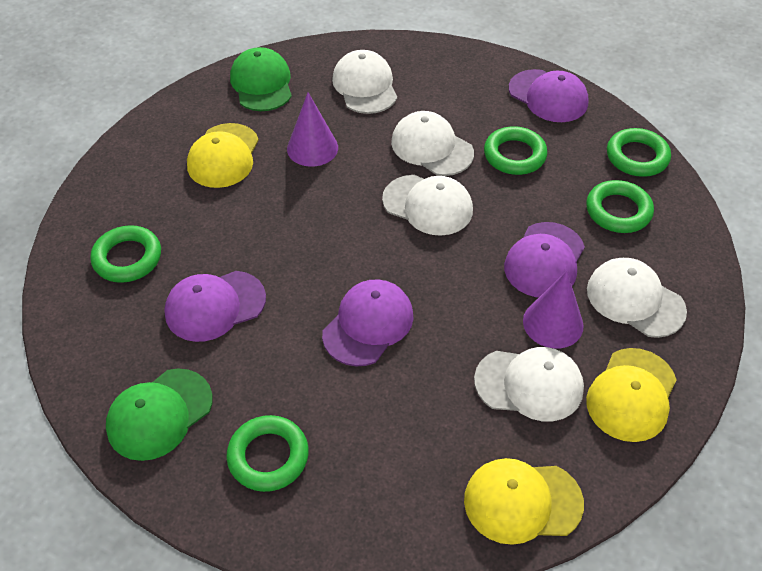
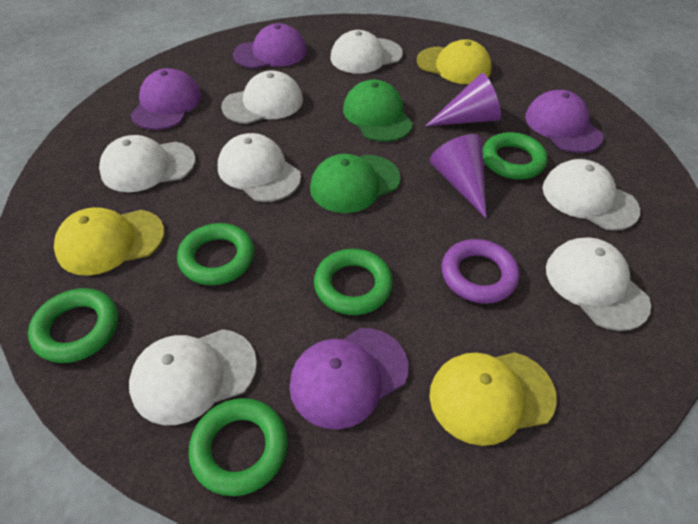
purple ring: none = 0 -> [441,239,520,304] = 1
white cap: [332,50,397,114] [382,175,473,236] [391,111,474,176] [474,347,584,421] [587,258,687,338] = 5 -> [99,135,196,192] [129,329,257,425] [218,133,301,202] [221,70,303,124] [331,30,403,74] [542,159,640,231] [546,237,651,331] = 7

